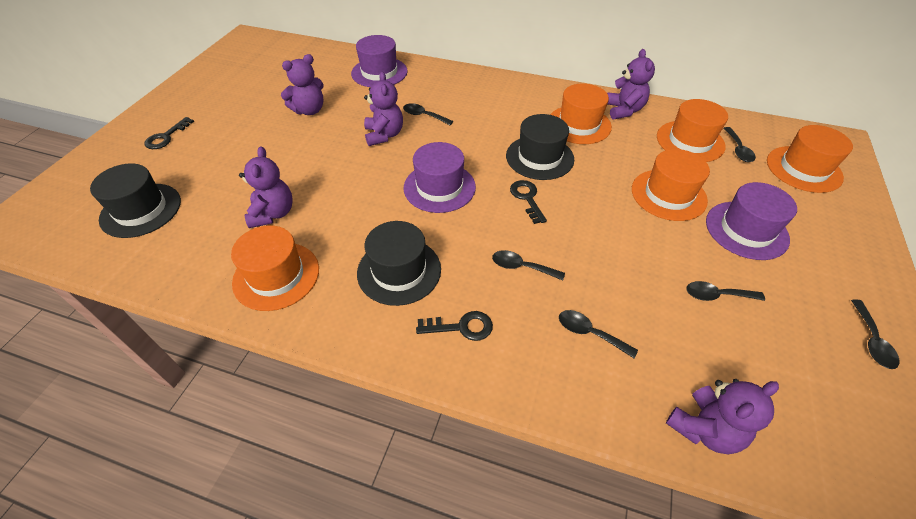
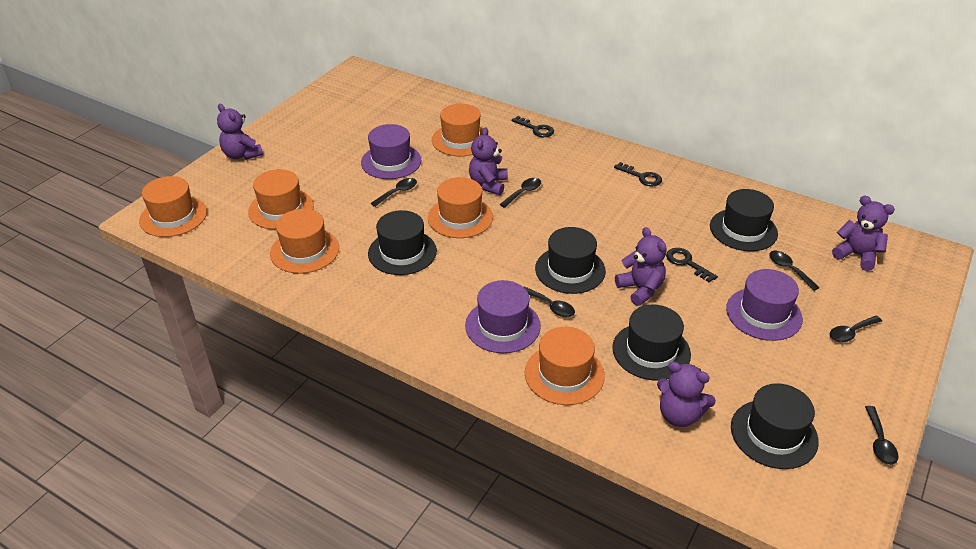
black hat: [90,163,181,238] [357,221,441,306] [506,114,574,180] = 3 -> [368,210,437,275] [535,227,606,294] [612,305,691,380] [710,189,778,251] [731,383,819,469] = 5
orange hat: [231,225,319,311] [550,83,612,144] [632,149,710,221] [657,99,728,162] [767,125,853,193] = 5 -> [139,176,207,237] [248,169,314,229] [270,209,339,274] [428,177,493,238] [432,104,489,156] [525,327,605,405] = 6

